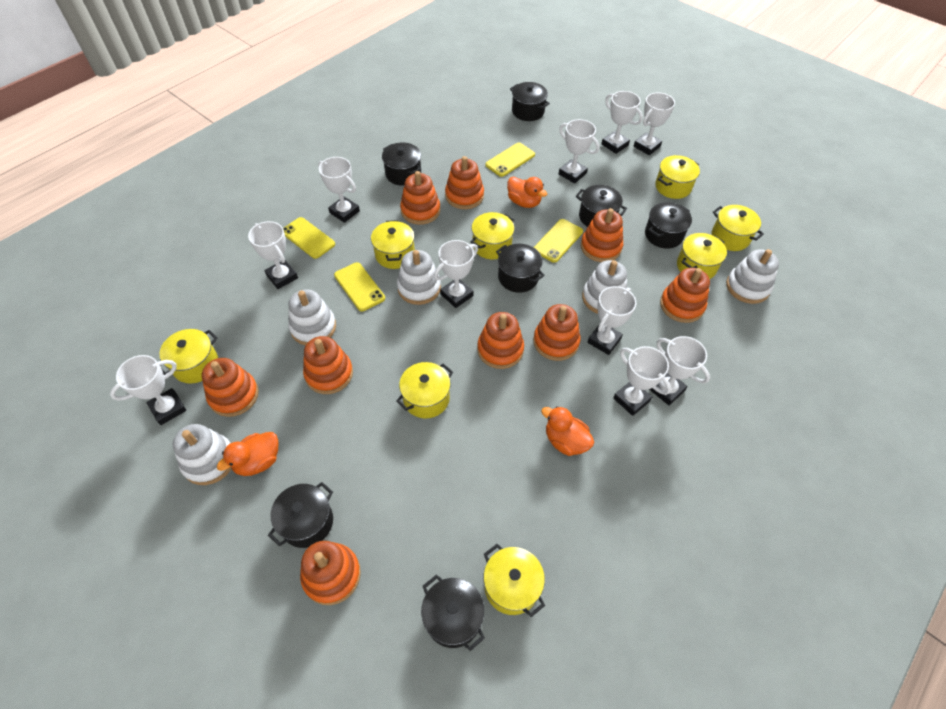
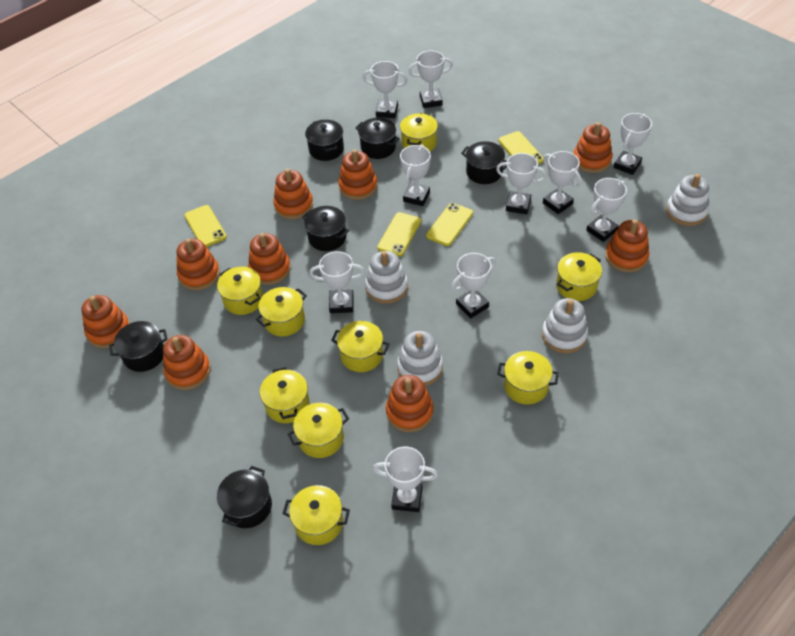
black pot: [268,482,333,548] [382,143,421,186] [421,575,485,651] [496,244,545,293] [510,82,550,121] [576,185,627,227] [645,202,692,249] = 7 -> [109,321,168,372] [217,466,272,528] [302,206,349,251] [305,119,344,161] [355,118,400,159] [461,141,507,184] = 6
orange duck: [217,432,278,476] [507,177,547,208] [541,406,594,456] = 3 -> none = 0
white stacking toy: [173,424,232,485] [288,289,336,345] [397,250,441,305] [582,260,627,314] [726,249,779,304] = 5 -> [365,251,408,304] [397,331,443,386] [542,298,588,353] [666,174,709,226] = 4
yellow pot: [159,329,218,383] [371,220,415,269] [396,362,453,419] [470,212,515,259] [483,544,545,617] [655,155,700,199] [677,233,727,279] [711,205,764,251] = 8 -> [217,267,263,315] [256,287,307,337] [260,367,310,423] [283,485,350,545] [288,403,349,458] [331,321,390,372] [400,113,438,152] [497,351,559,405] [556,252,602,301] = 9

